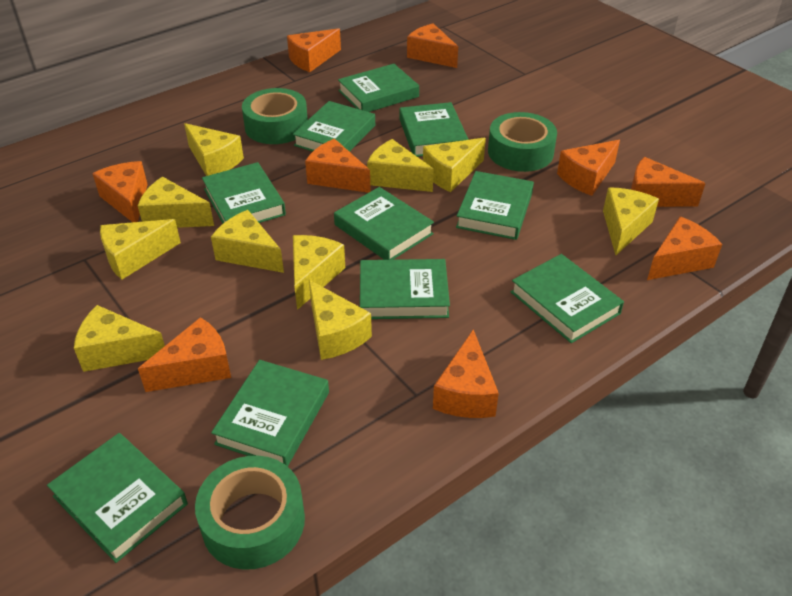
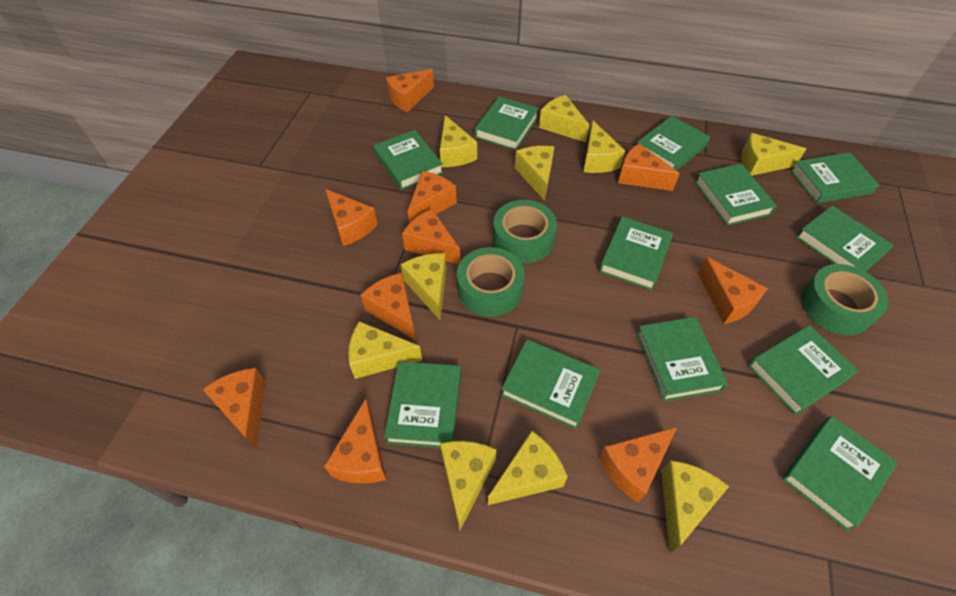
green book: [47,433,188,563] [202,162,286,223] [211,360,329,467] [293,101,375,152] [334,187,434,260] [338,64,419,112] [360,259,450,319] [399,102,468,157] [456,171,534,240] [511,254,624,343] = 10 -> [373,130,444,190] [384,361,461,448] [475,96,539,151] [501,339,601,429] [599,216,673,290] [636,317,728,402] [637,116,710,171] [695,163,777,226] [748,325,859,415] [782,416,898,531] [790,152,879,203] [796,205,894,272] = 12
orange cheese: [92,161,148,222] [138,317,231,392] [287,28,341,72] [305,139,371,193] [407,23,458,68] [433,329,499,418] [557,140,620,196] [631,157,706,207] [647,217,722,280] = 9 -> [202,368,265,448] [324,399,386,484] [325,189,378,246] [361,273,416,341] [386,69,434,112] [402,209,460,264] [407,171,457,223] [599,427,677,503] [618,144,680,191] [698,257,768,324] = 10

